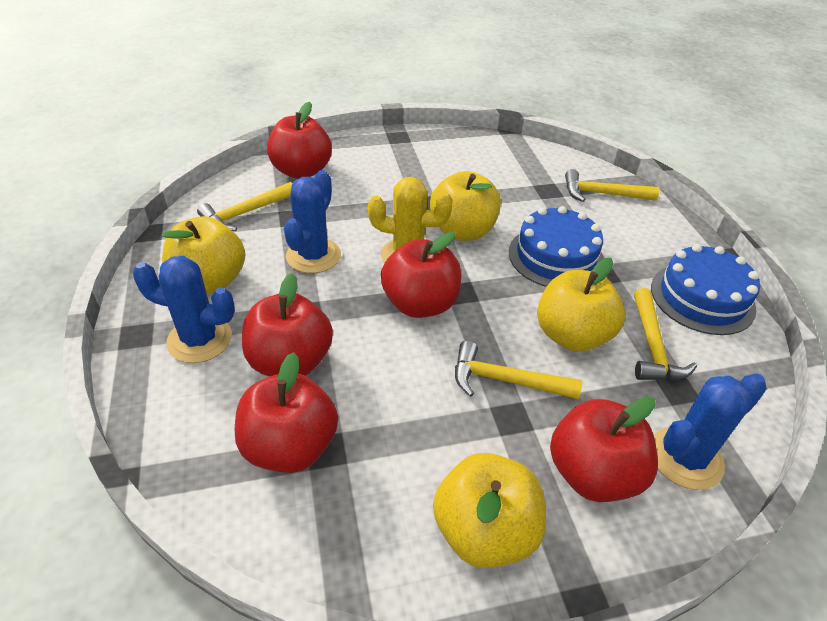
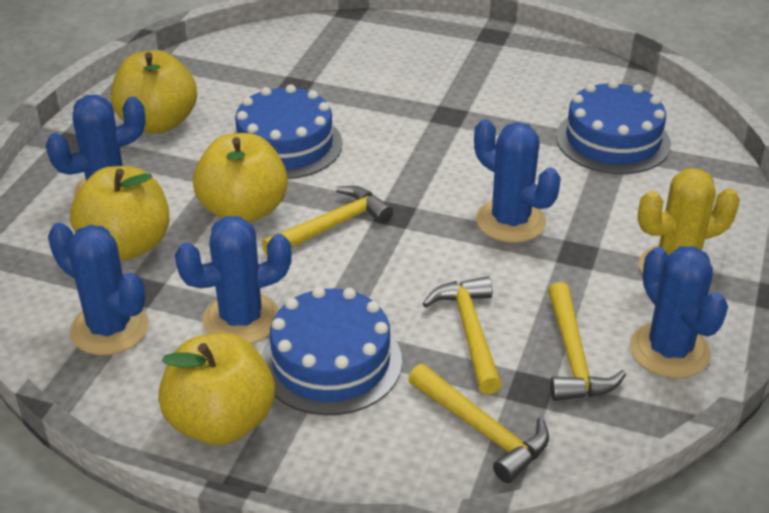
blue cactus: [133,256,235,363] [284,170,341,273] [654,374,767,490] = 3 -> [46,95,146,198] [48,223,149,355] [175,216,292,344] [474,119,561,243] [630,246,728,378] = 5
blue cake: [509,206,604,287] [651,244,760,335] = 2 -> [234,84,343,179] [261,287,402,415] [556,80,671,174] = 3
red apple: [235,352,338,473] [242,273,333,376] [267,102,332,179] [381,232,461,318] [550,397,658,502] = 5 -> none = 0

